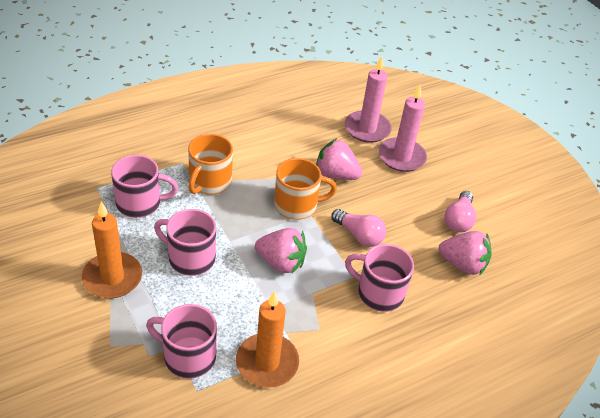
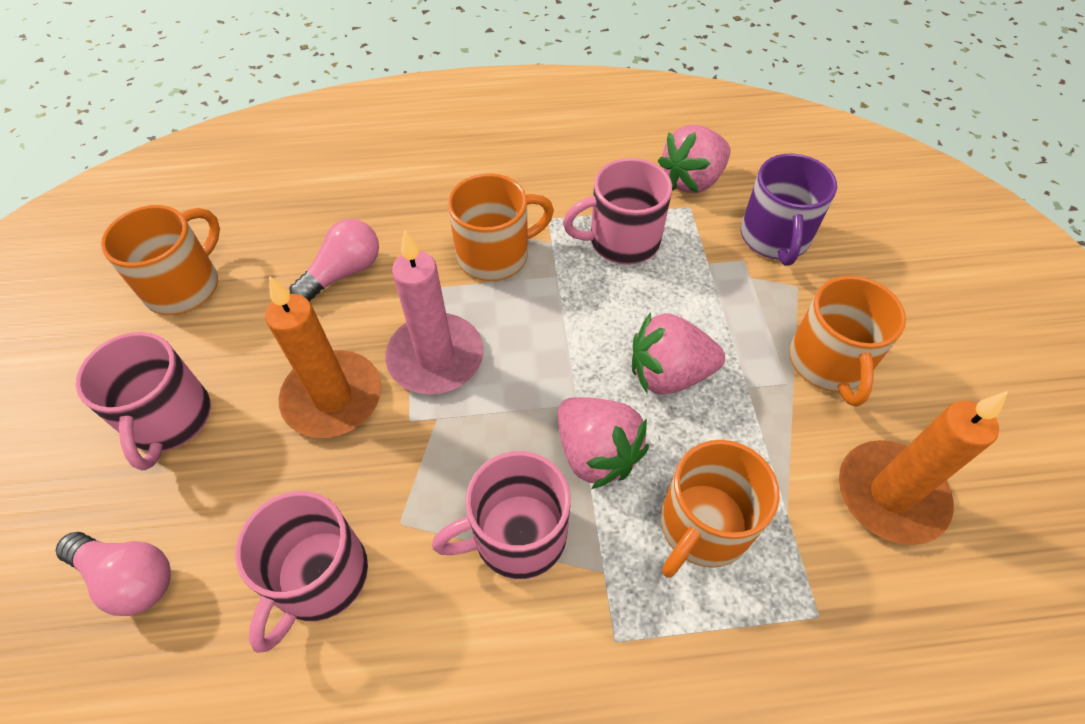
orange mug: [188,134,233,195] [274,158,337,220] = 2 -> [101,205,220,315] [448,173,554,281] [661,440,780,578] [789,276,906,407] = 4
pink candle: [345,56,392,143] [379,84,427,172] = 2 -> [385,231,484,394] = 1
purple mug: none = 0 -> [741,154,837,266] = 1

